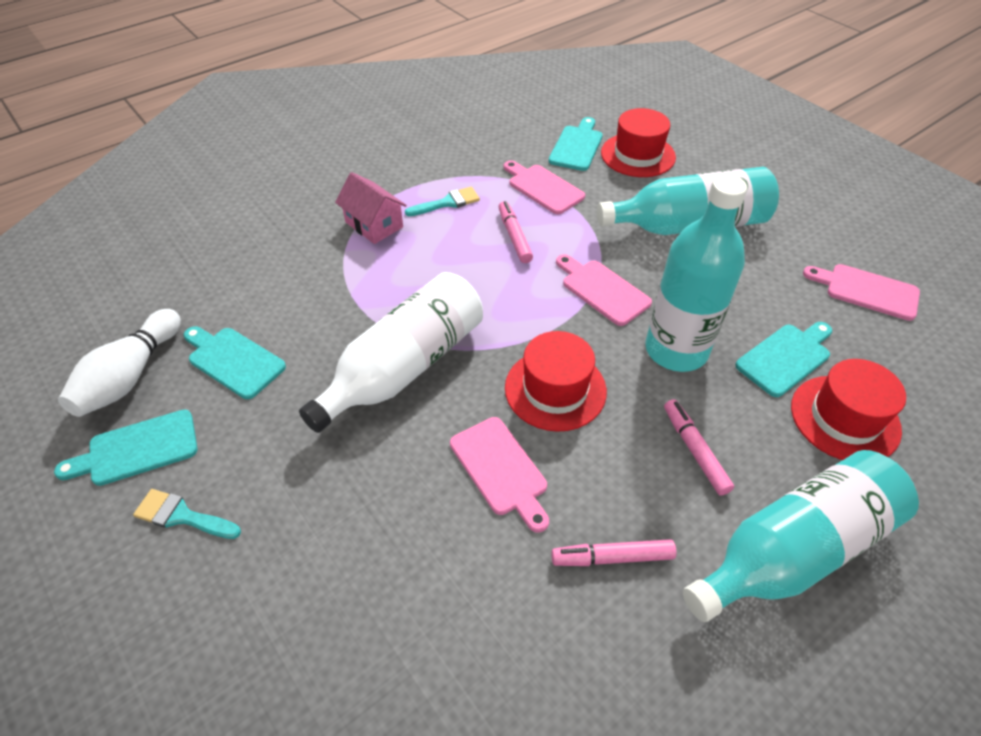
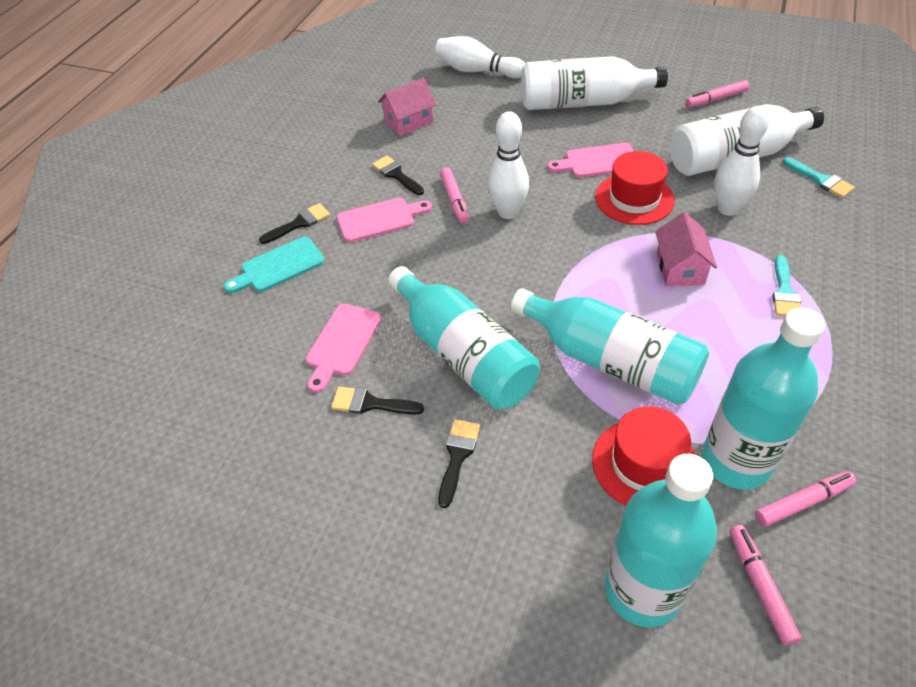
black brush: none = 0 -> [259,203,330,244] [331,387,424,415] [372,156,424,195] [438,419,480,508] = 4
pink cutting board: [450,417,549,533] [504,160,585,214] [556,254,652,326] [803,264,920,321] = 4 -> [306,304,381,393] [337,198,432,242] [548,143,634,178] = 3
pink house: [335,172,407,244] = 1 -> [378,78,436,136] [655,212,717,287] = 2
pink marker: [499,201,533,263] [551,539,676,566] [664,399,734,496] = 3 -> [440,167,469,224] [686,80,749,108] [730,525,802,645] [755,471,856,527] = 4
red hat: [505,331,607,432] [601,108,676,177] [791,359,906,460] = 3 -> [592,406,696,506] [595,151,675,225] = 2
turquoise bottle: [597,167,779,235] [645,175,748,372] [683,450,919,622] = 3 -> [388,266,540,409] [511,288,709,405] [605,454,717,627] [702,307,825,490] = 4
turquoise cutting board: [54,409,198,486] [183,326,286,399] [549,117,603,171] [735,322,832,397] = 4 -> [224,237,325,293] = 1
white bottle: [299,272,483,433] = 1 -> [521,56,668,110] [670,104,824,176] = 2
white bowling pin: [58,309,181,417] = 1 -> [435,36,525,79] [488,111,529,219] [714,106,769,216] = 3

